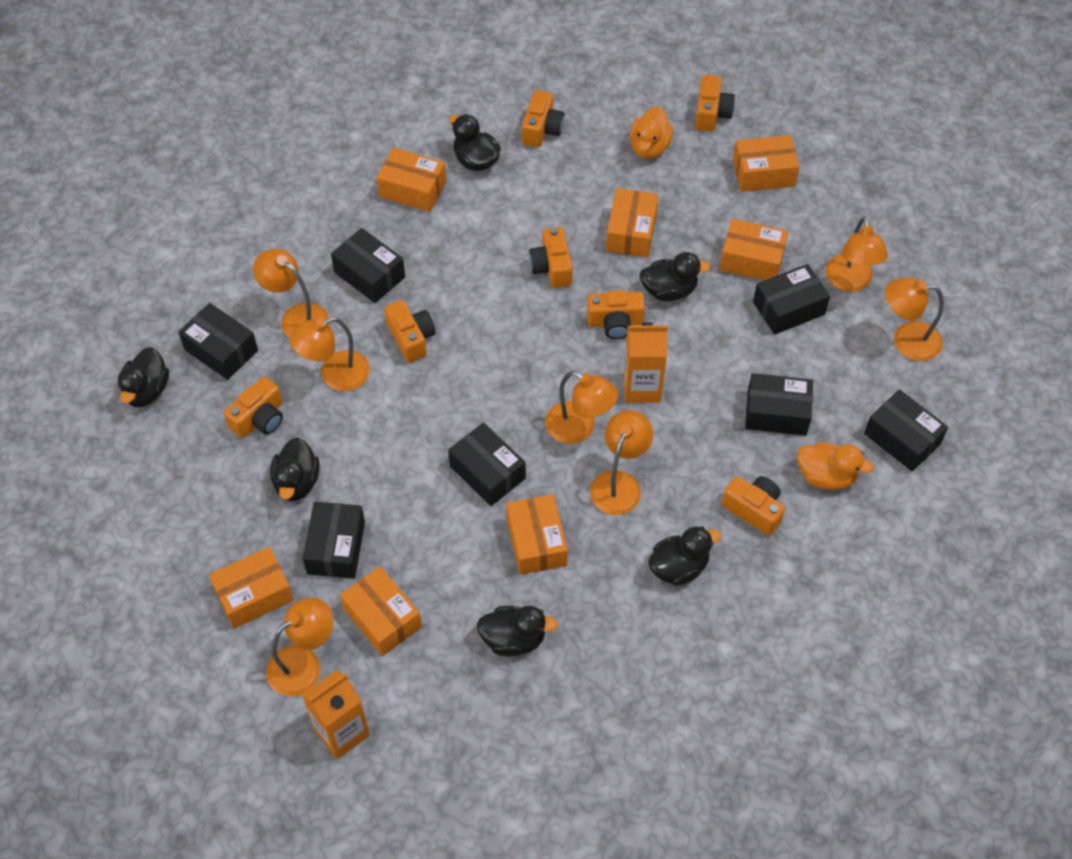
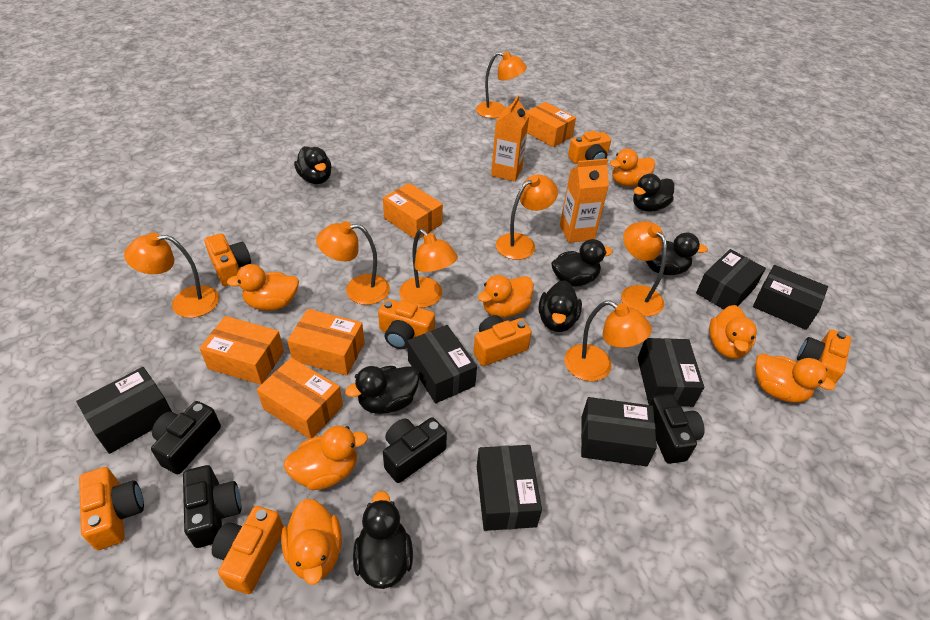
black camera: none = 0 -> [151,401,221,474] [183,465,241,548] [383,417,447,483] [649,394,704,464] = 4
black duck: [118,347,169,407] [270,437,320,501] [449,114,501,171] [477,606,558,656] [639,252,711,301] [648,526,721,586] = 6 -> [294,146,332,184] [345,366,420,414] [353,491,413,589] [538,280,582,332] [551,239,613,287] [633,174,674,212] [646,232,708,275] = 7
orange box: [209,547,294,629] [340,566,422,656] [377,148,446,212] [506,494,568,575] [606,188,659,257] [719,218,788,280] [733,135,799,192] = 7 -> [199,316,284,385] [257,357,343,439] [287,309,365,376] [383,183,443,239] [527,102,576,147] = 5
orange duck: [630,107,673,159] [797,442,874,490] = 2 -> [227,264,299,311] [281,499,342,585] [283,426,368,490] [478,275,534,318] [610,149,655,187] [709,305,757,359] [755,353,835,403] = 7

